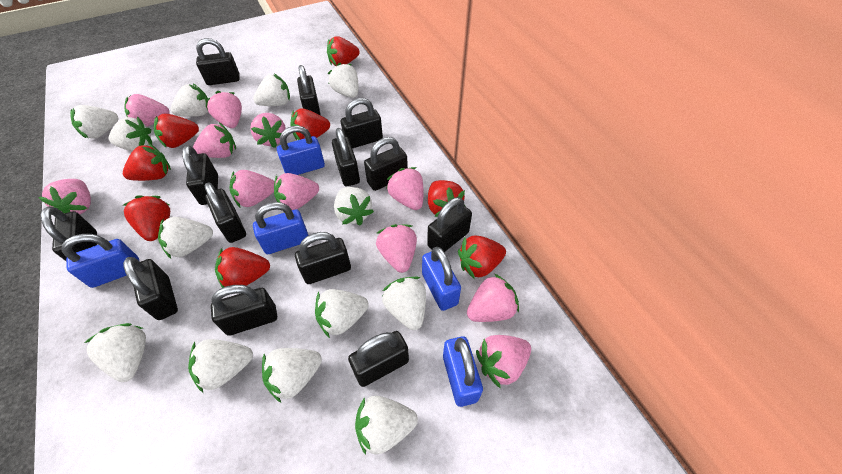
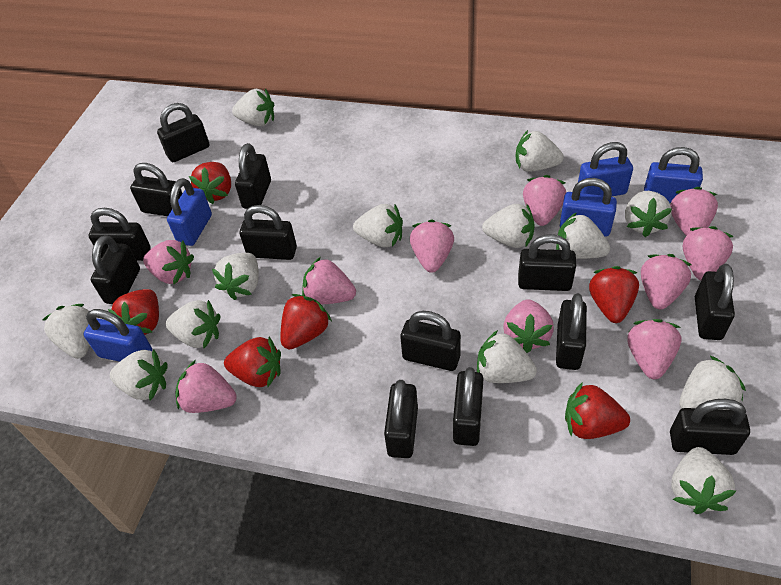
pink strawberry: [38,179,91,214] [125,94,170,127] [193,123,236,158] [205,91,242,128] [229,170,275,208] [250,113,286,148] [274,173,319,210] [376,224,417,273] [386,167,423,210] [467,274,519,322] [476,335,531,389] = 11 -> [143,240,194,284] [175,360,237,413] [302,257,356,304] [410,219,454,273] [503,299,554,353] [523,175,566,226] [627,319,681,379] [641,254,692,309] [670,187,718,236] [683,226,734,280] = 10
red strawberry: [123,143,171,181] [124,195,170,241] [154,113,199,148] [215,247,270,288] [291,108,330,140] [327,36,360,66] [428,180,465,217] [458,235,506,279] = 8 -> [108,289,159,335] [189,162,231,204] [224,337,281,387] [280,294,332,349] [565,382,630,439] [589,266,639,323] = 6

